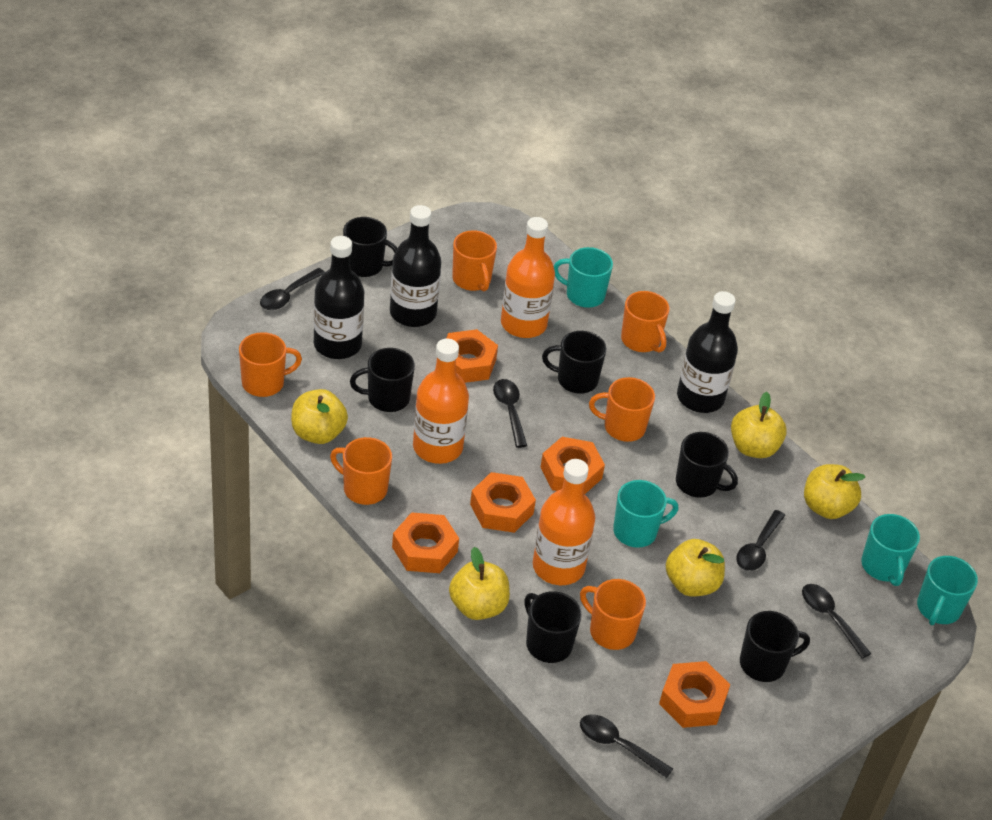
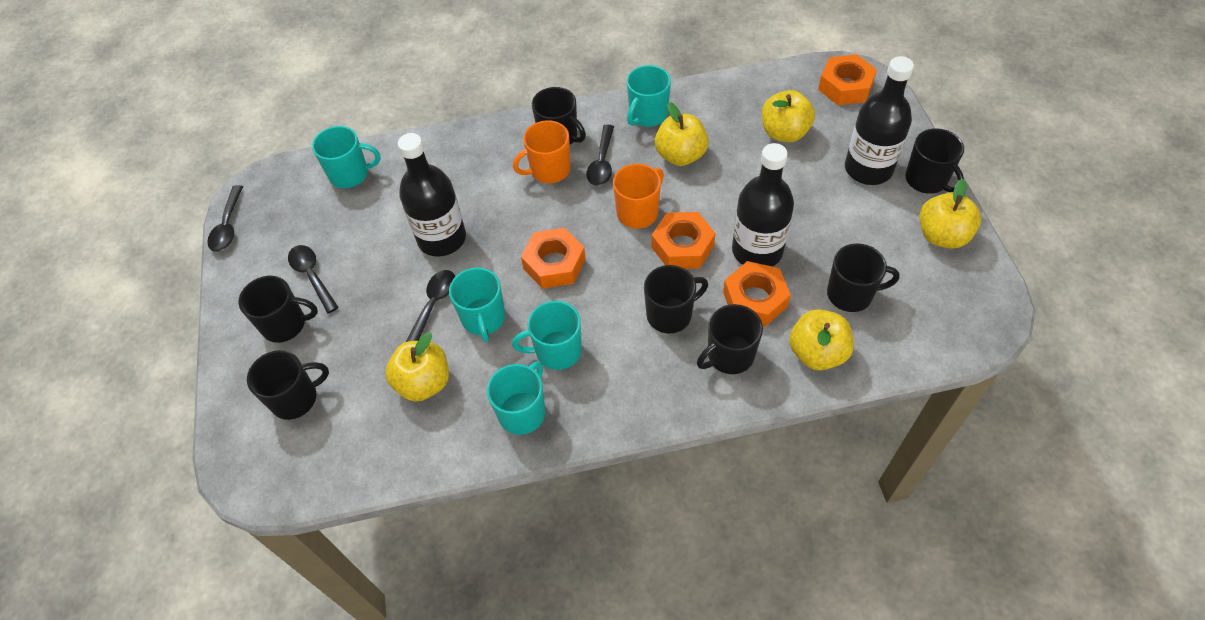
black mug: [343,217,397,277] [350,348,415,412] [524,591,582,663] [542,331,606,394] [676,432,738,498] [740,611,810,682] = 6 -> [238,276,318,343] [247,350,329,420] [532,87,586,145] [644,265,708,334] [697,304,763,374] [827,243,900,312] [905,128,964,194] = 7
black spoon: [260,268,325,310] [493,379,527,448] [580,715,673,778] [736,510,785,571] [802,584,871,659] = 5 -> [207,185,243,252] [288,245,339,313] [406,270,455,342] [586,125,614,186] = 4
orange bottle: [413,339,469,464] [501,217,555,338] [533,459,595,585] = 3 -> none = 0
orange mug: [239,332,302,397] [330,437,392,505] [452,230,497,291] [580,579,646,650] [589,377,655,442] [621,291,670,353] = 6 -> [513,120,571,183] [613,164,664,229] = 2
orange nut: [392,512,459,573] [446,329,498,383] [470,472,536,533] [540,437,605,494] [659,661,730,728] = 5 -> [521,228,585,289] [652,212,716,269] [723,261,791,327] [818,54,877,105] = 4
turquoise mug: [554,247,613,308] [613,480,679,548] [861,514,920,586] [917,556,978,625] = 4 -> [312,126,381,188] [449,268,505,342] [487,361,545,435] [512,301,582,370] [627,65,671,127] = 5

